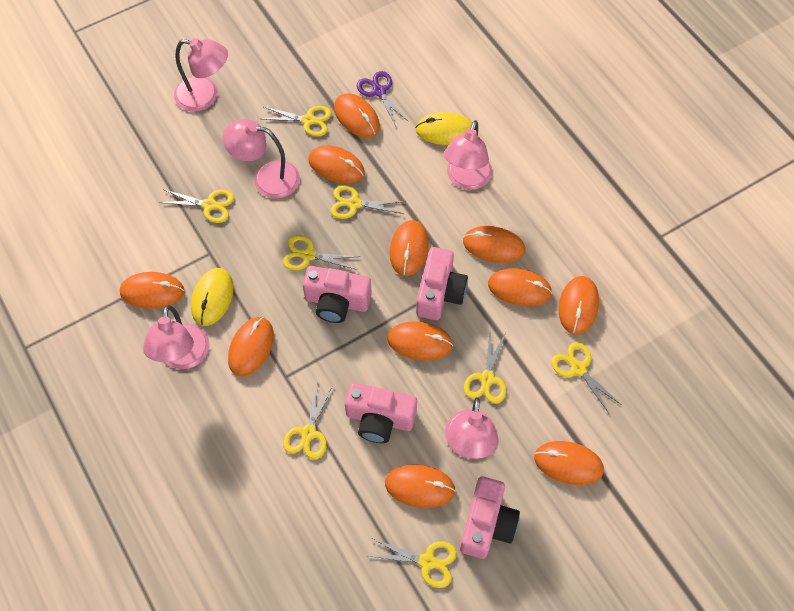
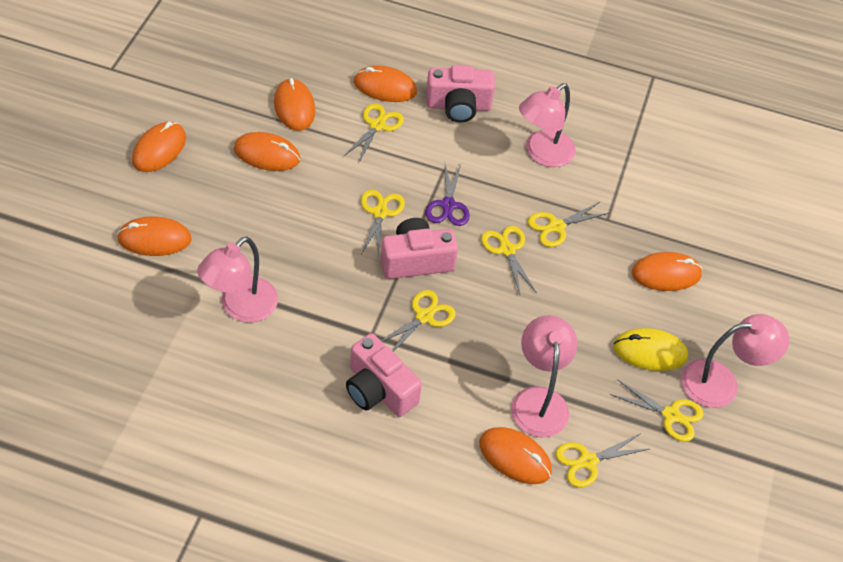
orange mouse: [120,272,185,309] [228,317,274,377] [308,145,365,184] [334,93,380,138] [385,464,456,508] [387,321,453,361] [390,220,429,276] [463,226,525,263] [488,268,553,306] [534,441,604,485] [558,276,599,334] = 11 -> [117,216,192,256] [132,122,186,172] [234,132,300,171] [274,78,315,131] [353,65,417,102] [479,427,552,484] [632,252,703,291] = 7
pink camera: [303,266,372,323] [345,383,417,443] [416,247,468,320] [460,476,520,559] = 4 -> [346,333,422,417] [381,218,458,279] [426,65,495,123] = 3
pink lamp: [143,305,210,369] [174,38,228,112] [222,119,300,199] [444,120,493,190] [445,397,499,459] = 5 -> [197,236,278,323] [511,315,578,438] [519,83,576,167] [681,314,789,408] = 4
yellow mouse: [191,268,233,326] [415,112,472,145] = 2 -> [613,328,688,371] = 1
yellow scissors: [159,189,234,223] [262,106,332,137] [283,235,361,270] [283,384,333,459] [331,185,405,219] [369,538,457,588] [464,331,506,404] [551,342,622,413] = 8 -> [344,103,404,164] [361,190,405,259] [381,290,456,352] [481,226,537,295] [528,201,610,247] [556,433,649,487] [610,379,704,442] = 7

